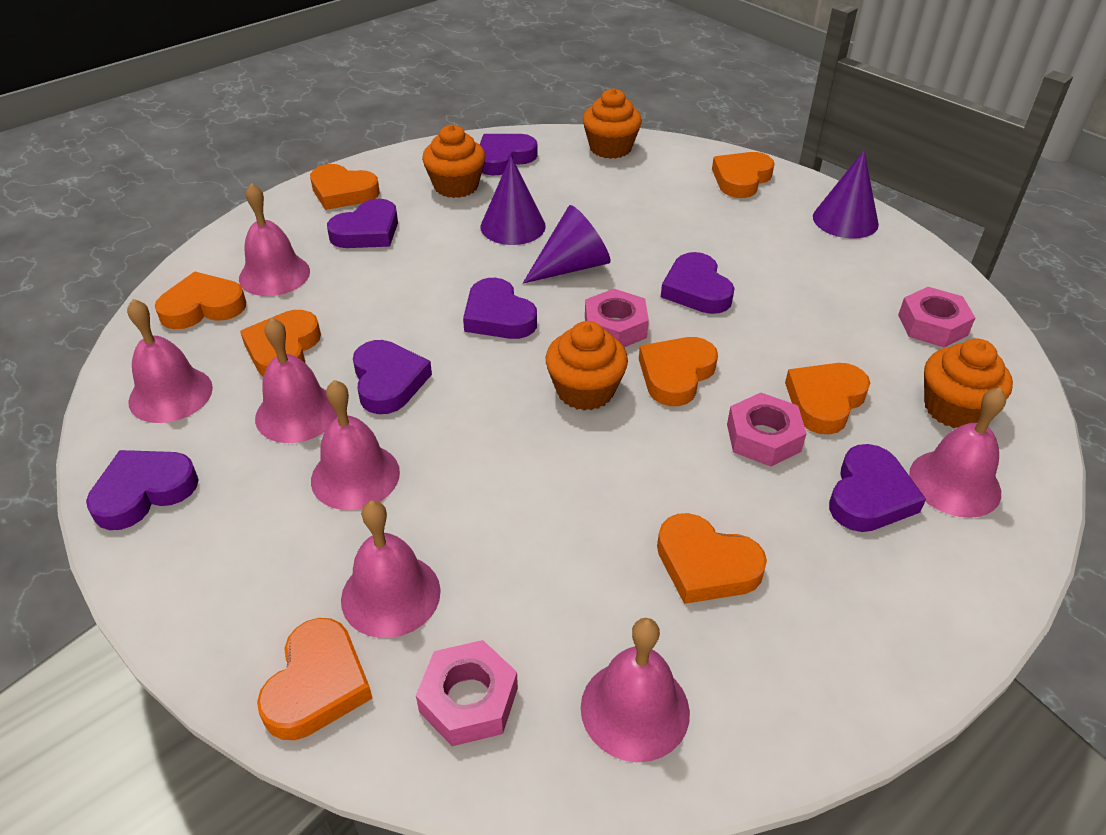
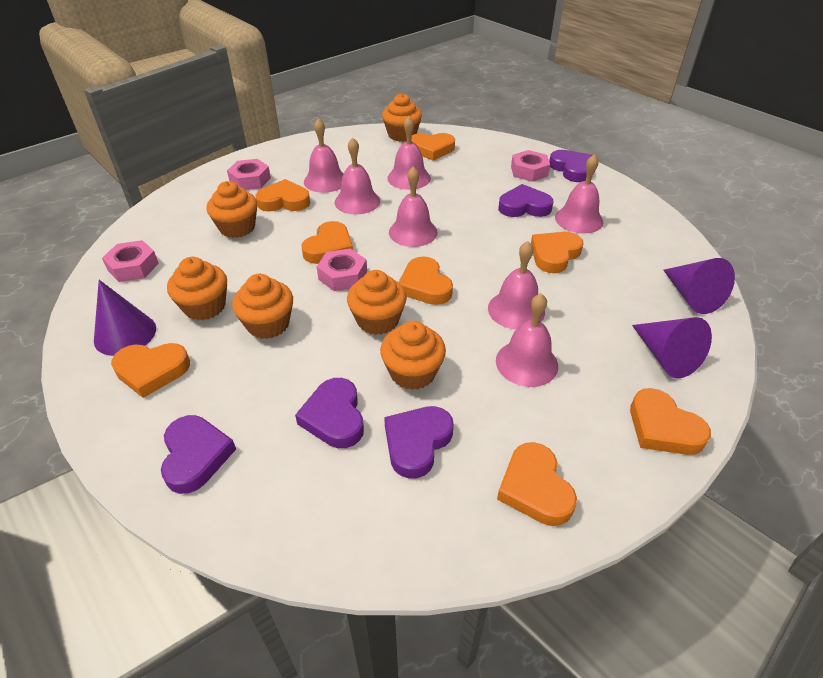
orange cupcake: [422,125,485,198] [545,321,628,411] [583,88,642,159] [924,339,1013,428] = 4 -> [167,257,227,320] [207,181,257,238] [232,274,293,339] [347,270,407,335] [380,321,446,390] [382,93,422,142] = 6
purple heart: [86,450,199,530] [327,199,398,248] [353,340,432,414] [463,278,537,339] [480,134,538,176] [661,252,735,314] [829,444,926,532] = 7 -> [161,415,236,494] [295,378,364,448] [384,406,454,479] [498,184,553,217] [549,150,592,182] = 5

